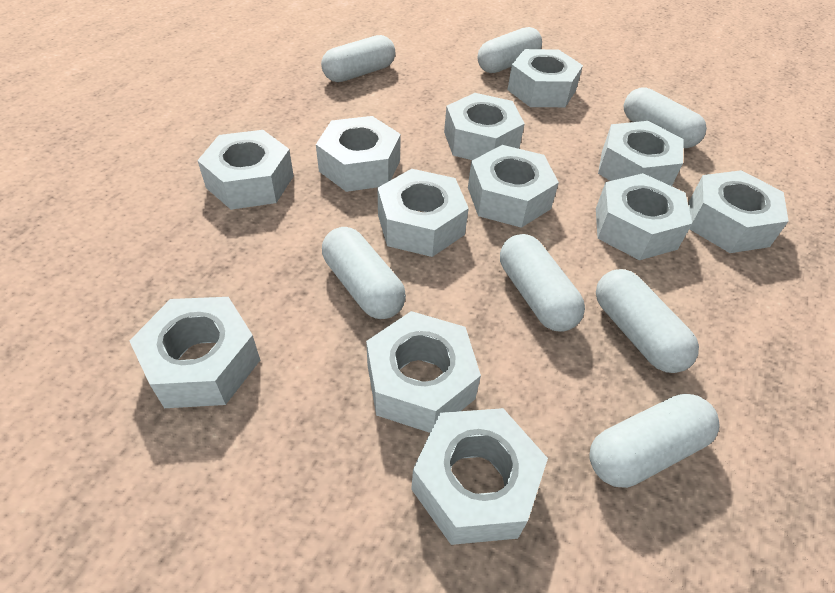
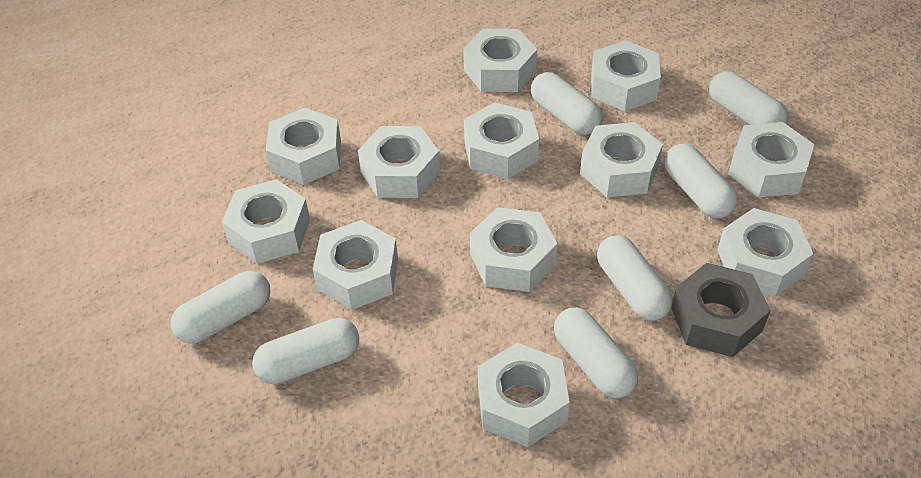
grey nut: none = 0 -> [671,263,770,357] = 1

